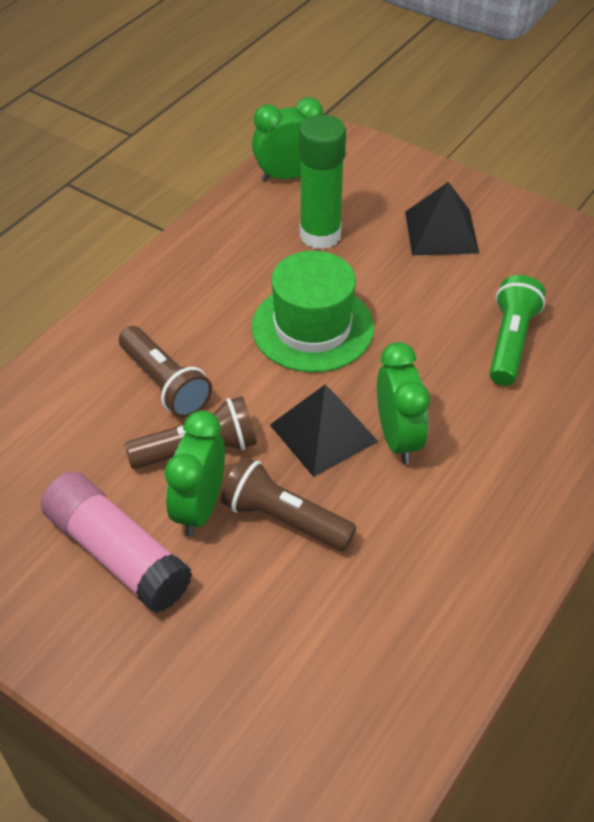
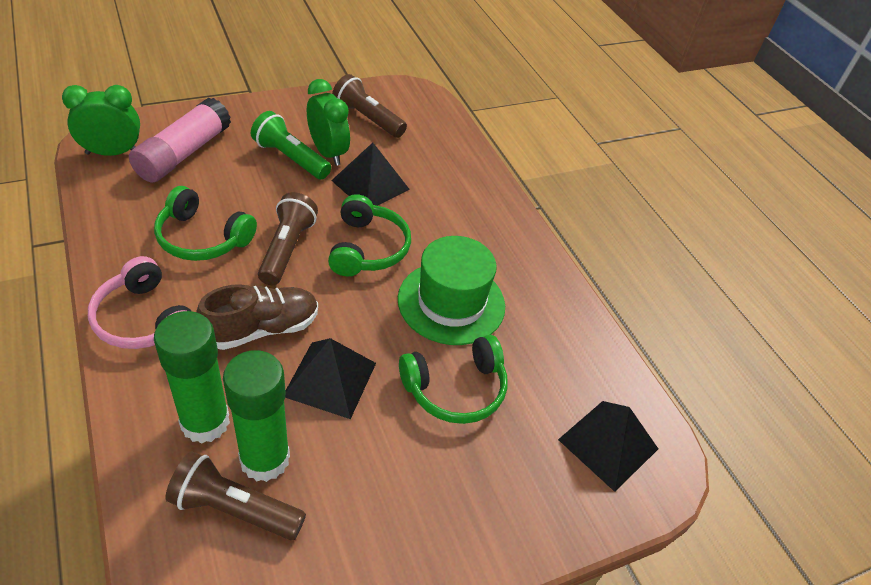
black pyramid: [270,384,378,477] [405,182,480,255] = 2 -> [285,338,376,419] [331,143,410,206] [558,401,658,492] = 3
brown shoe: none = 0 -> [196,284,318,350] = 1
green clock: [165,411,225,537] [252,97,323,182] [377,342,430,464] = 3 -> [62,85,140,156] [307,79,350,166] = 2
green glue stick: [299,115,346,249] = 1 -> [154,311,230,444] [223,350,290,482] = 2
green headphones: none = 0 -> [154,186,257,261] [328,194,411,276] [399,335,508,424] = 3
pink headphones: none = 0 -> [88,256,191,349] = 1

